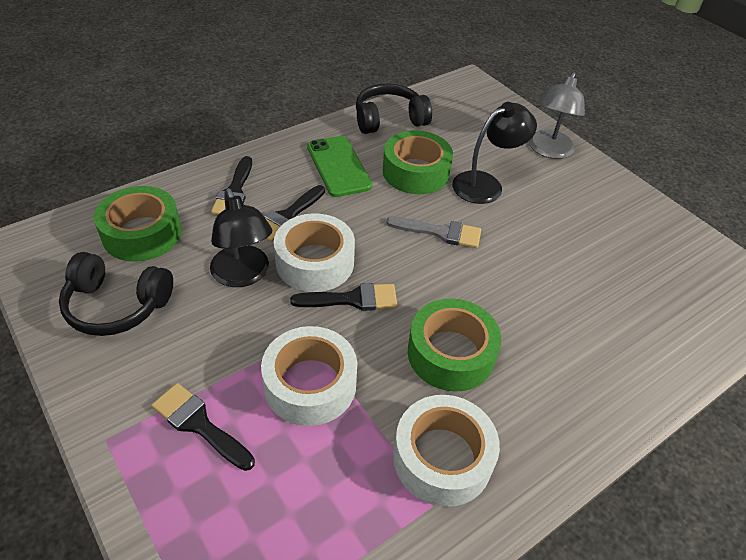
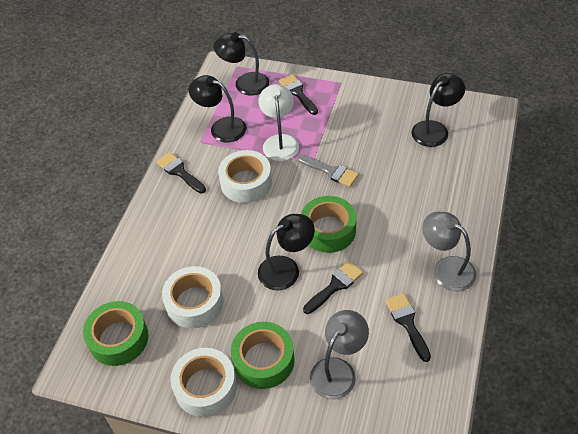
black headphones: [59,252,173,336] [356,84,432,134] = 2 -> none = 0
black lamp: [210,188,272,287] [452,102,537,204] = 2 -> [189,75,246,142] [214,32,269,95] [258,214,315,291] [412,73,465,147] = 4
green phone: [307,136,372,197] = 1 -> none = 0
grey lamp: [529,72,585,159] = 1 -> [310,310,369,400] [422,212,476,291] = 2
white lamp: none = 0 -> [259,84,299,161] = 1

